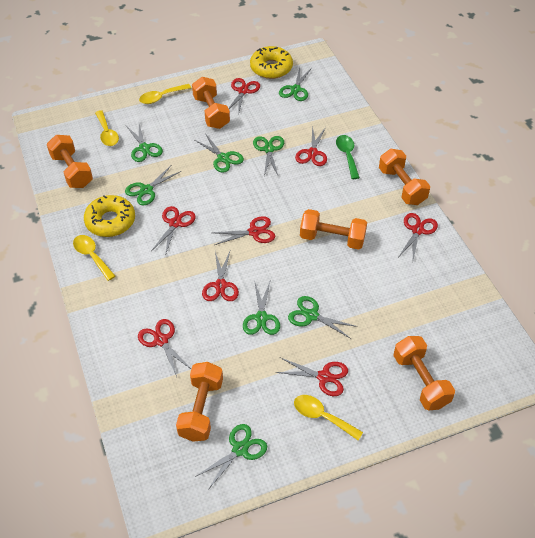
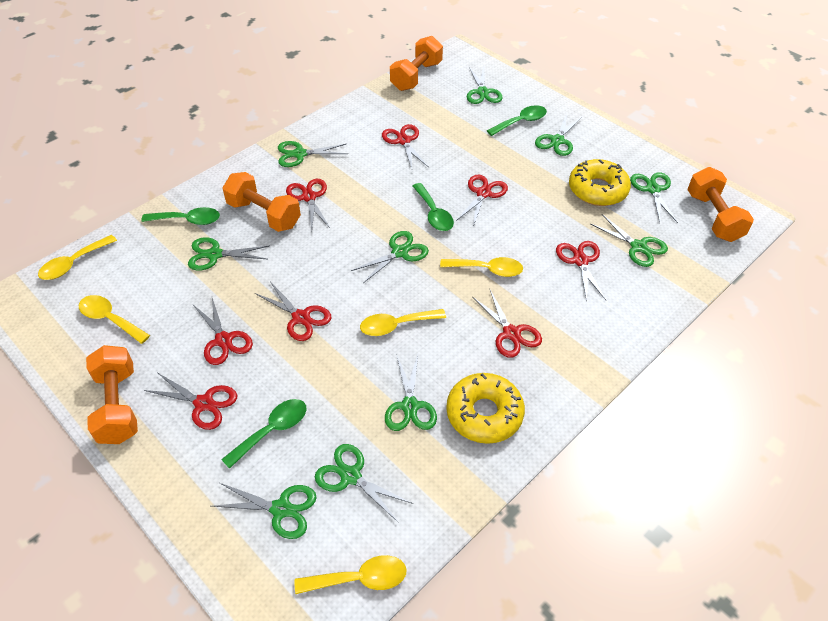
green scissors: [125,166,181,205] [126,124,163,162] [195,133,244,173] [195,424,267,490] [243,280,280,335] [253,136,284,176] [279,67,312,101] [288,296,358,339] = 8 -> [188,237,270,271] [212,483,317,539] [278,141,348,167] [315,444,413,522] [351,231,429,283] [385,355,437,431] [467,67,503,104] [535,113,582,156] [591,214,668,267] [630,172,678,223] = 10
green spoon: [336,135,360,179] = 1 -> [141,207,220,225] [221,399,306,469] [413,183,454,231] [487,105,547,136] = 4
orange dumbbell: [47,135,93,188] [176,362,223,442] [192,77,230,129] [300,209,367,250] [379,149,430,205] [393,336,455,410] = 6 -> [86,345,138,444] [222,172,301,232] [390,36,443,91] [687,167,754,242] = 4
yellow spoon: [73,235,115,281] [95,110,119,146] [139,84,191,104] [294,395,363,440] = 4 -> [38,235,117,280] [79,295,150,344] [295,555,407,594] [360,309,446,336] [440,257,523,277] = 5

